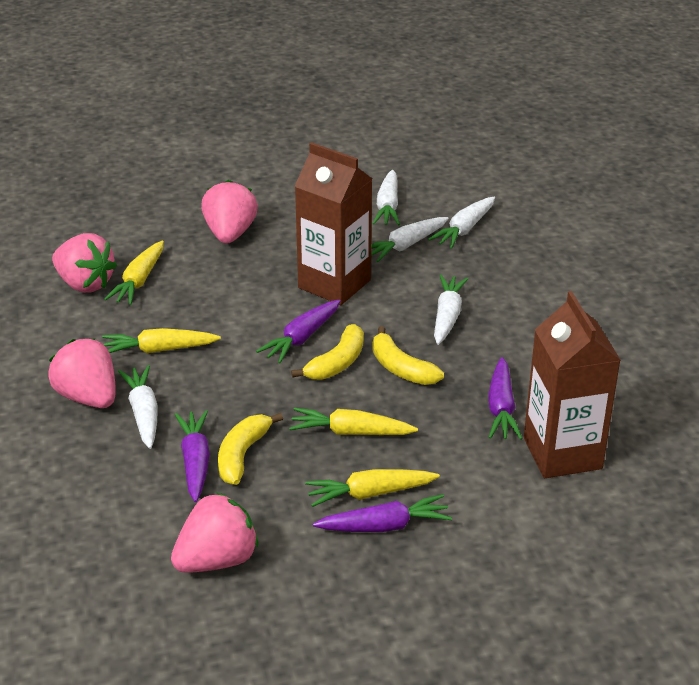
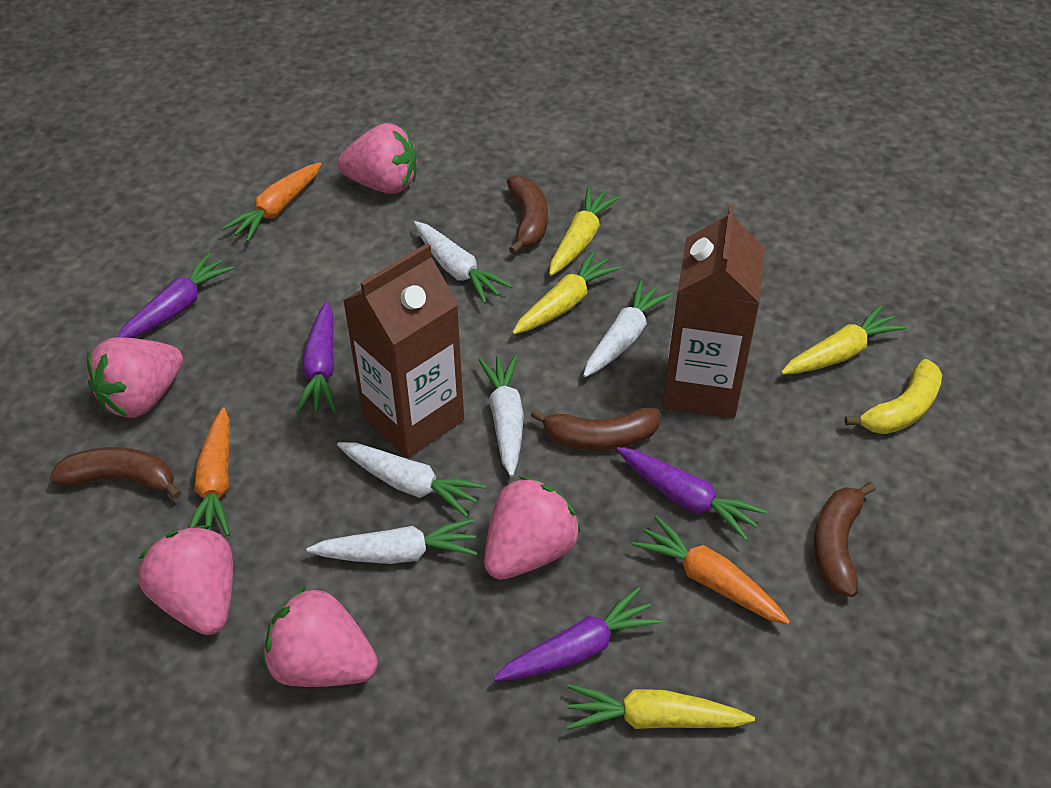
brown banana: none = 0 -> [49,447,181,500] [507,175,548,254] [531,407,661,450] [814,482,876,597] = 4
orange carrot: none = 0 -> [189,407,230,536] [222,162,322,242] [632,516,790,624] = 3
pink strawberry: [48,338,116,408] [52,233,117,293] [171,492,258,573] [201,180,258,244] = 4 -> [87,337,183,418] [138,525,233,635] [263,587,378,687] [337,123,417,194] [484,476,580,580] = 5
yellow banana: [218,413,283,485] [291,324,364,380] [372,326,444,385] = 3 -> [845,359,942,434] = 1

